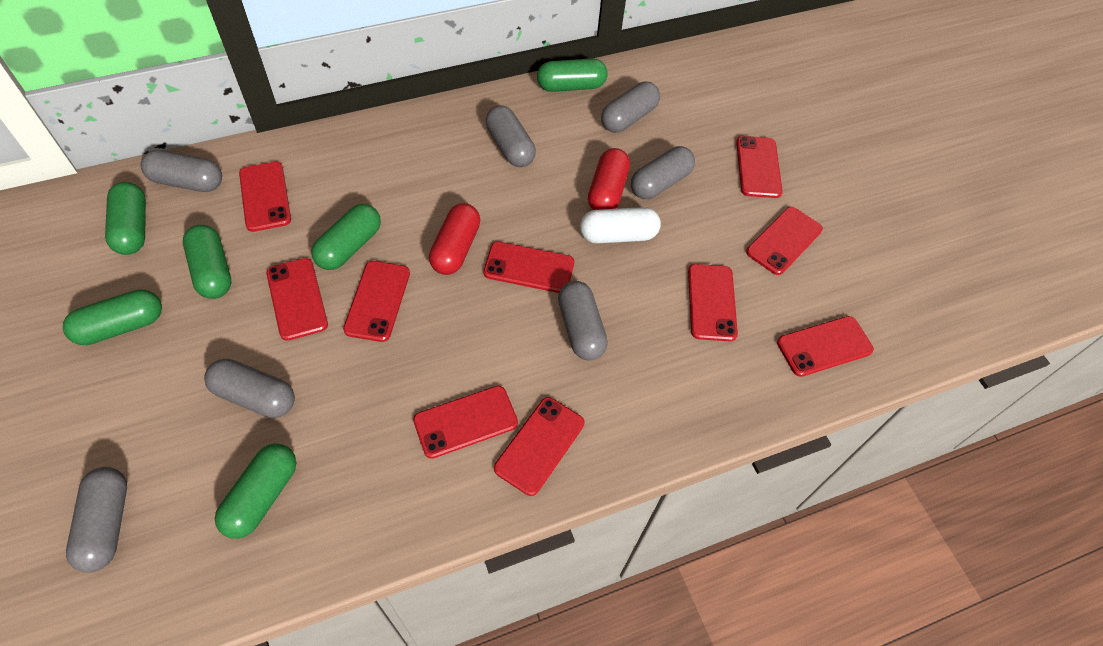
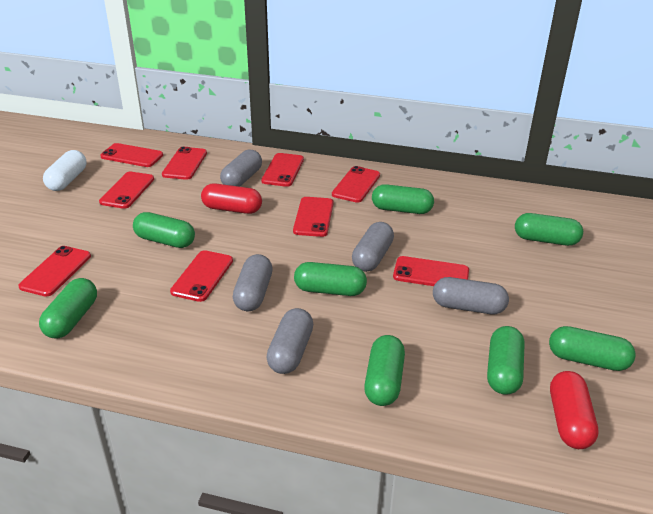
green capsule: [63,289,162,345] [105,182,146,255] [183,225,231,299] [215,443,296,539] [311,204,381,270] [537,58,608,92] = 6 -> [39,278,97,339] [133,212,195,248] [294,262,367,296] [364,335,405,406] [372,184,434,214] [487,326,525,395] [515,213,583,246] [549,326,636,371] = 8
grey capsule: [66,467,127,572] [141,150,222,192] [204,359,295,418] [486,105,536,167] [558,281,608,360] [601,81,660,133] [631,146,695,199] = 7 -> [220,149,262,187] [233,254,273,311] [266,308,313,374] [352,222,394,272] [433,277,509,314] = 5
red phone: [239,162,291,232] [266,258,328,341] [343,261,410,342] [413,386,518,459] [483,242,574,293] [494,397,584,496] [688,264,738,341] [736,136,783,198] [746,207,823,275] [777,316,874,377] = 10 -> [18,246,91,297] [99,172,154,209] [100,143,163,167] [162,147,207,180] [170,250,233,302] [261,153,304,187] [293,197,333,237] [332,166,380,203] [393,256,469,286] = 9

